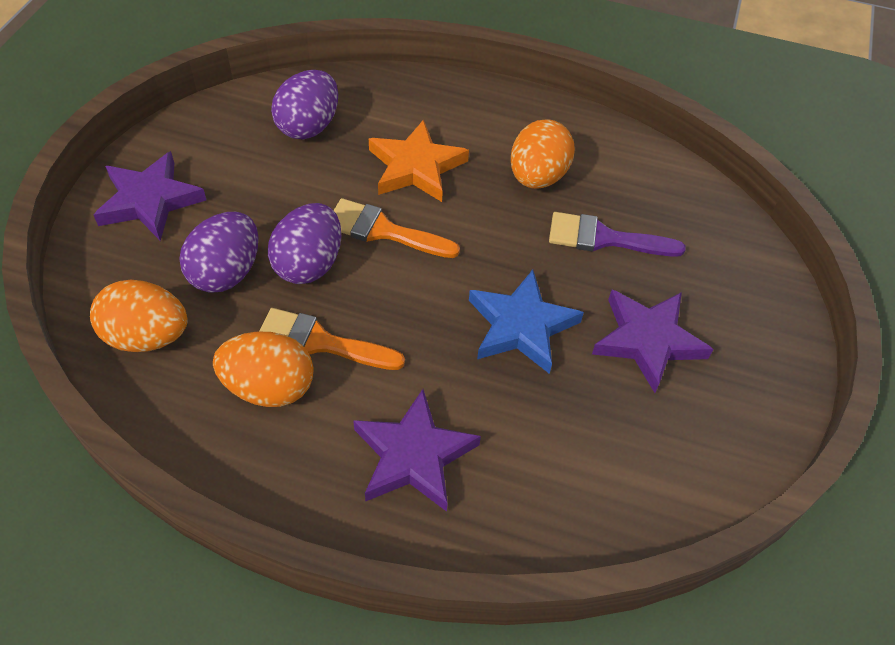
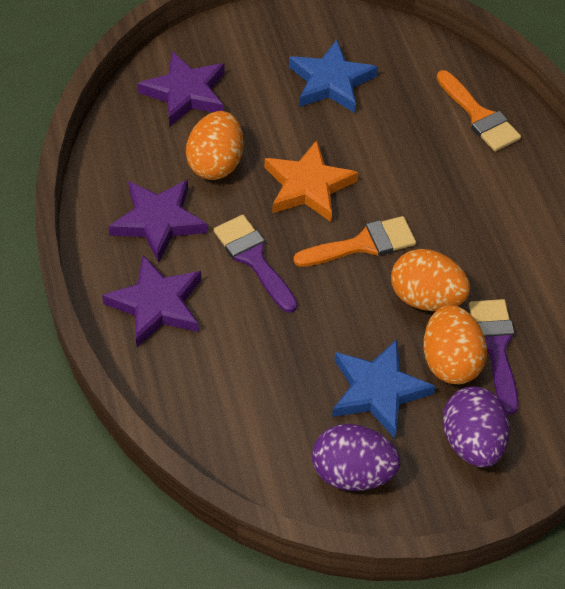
blue star: [469,270,584,374] = 1 -> [289,40,378,113] [332,339,435,438] = 2
purple brush: [549,212,686,257] = 1 -> [213,215,297,313] [469,299,519,415] = 2
purple egg: [179,212,259,293] [268,203,341,284] [271,70,338,139] = 3 -> [312,424,400,491] [443,386,510,467] = 2

